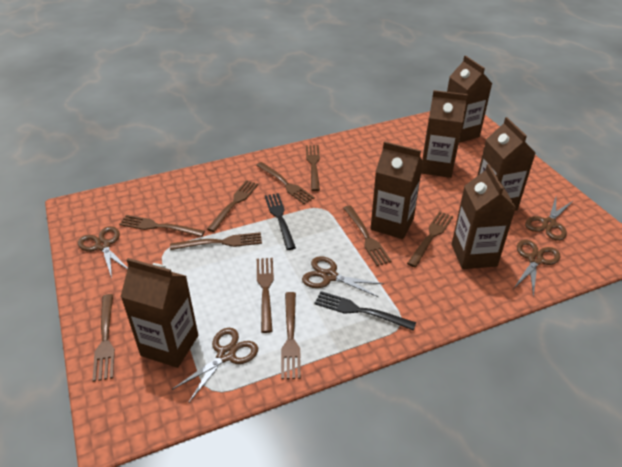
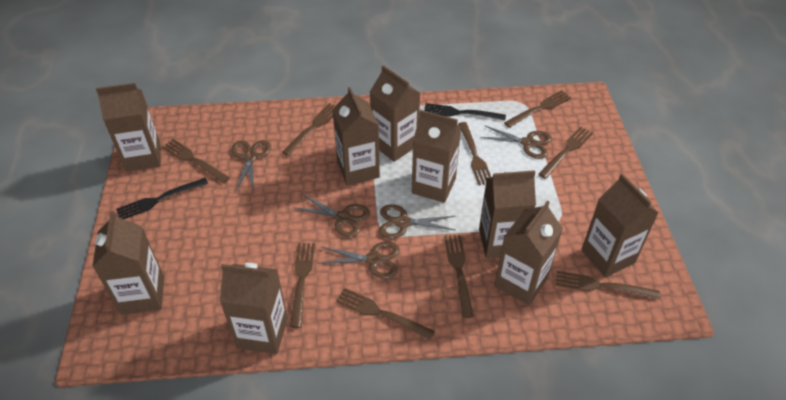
brown carton: [121,258,198,368] [371,141,423,239] [421,90,468,178] [447,56,492,143] [452,164,516,269] [477,117,535,211] = 6 -> [92,211,164,315] [96,83,161,172] [220,263,288,354] [332,87,380,186] [370,65,420,162] [412,110,461,203] [479,170,536,259] [494,201,563,305] [581,173,659,277] = 9
brown fork: [92,294,115,382] [119,215,205,237] [170,232,262,250] [207,180,259,232] [256,162,315,204] [257,258,274,333] [281,292,301,379] [306,145,320,191] [343,206,392,266] [407,211,453,267] = 10 -> [162,139,230,183] [282,103,334,156] [290,243,315,328] [336,288,435,340] [444,235,474,318] [458,122,491,185] [504,90,571,128] [539,126,593,179] [556,271,660,300] = 9

